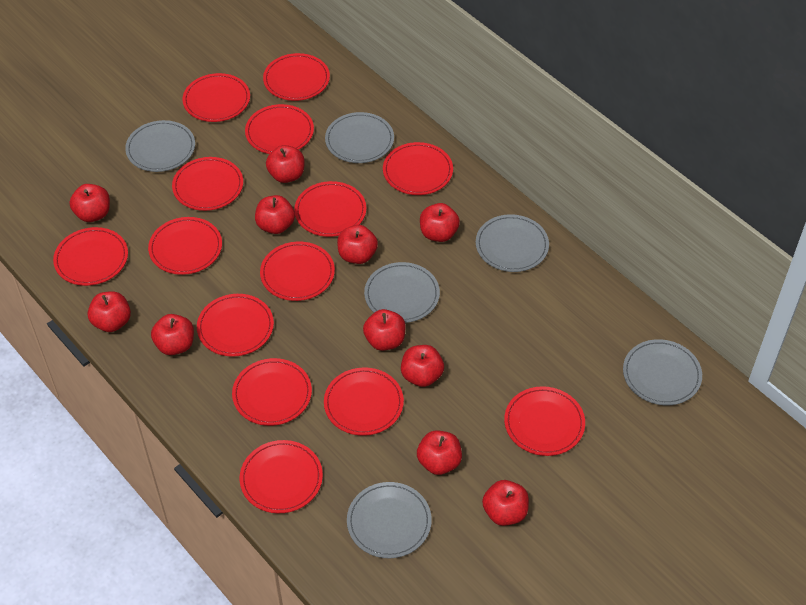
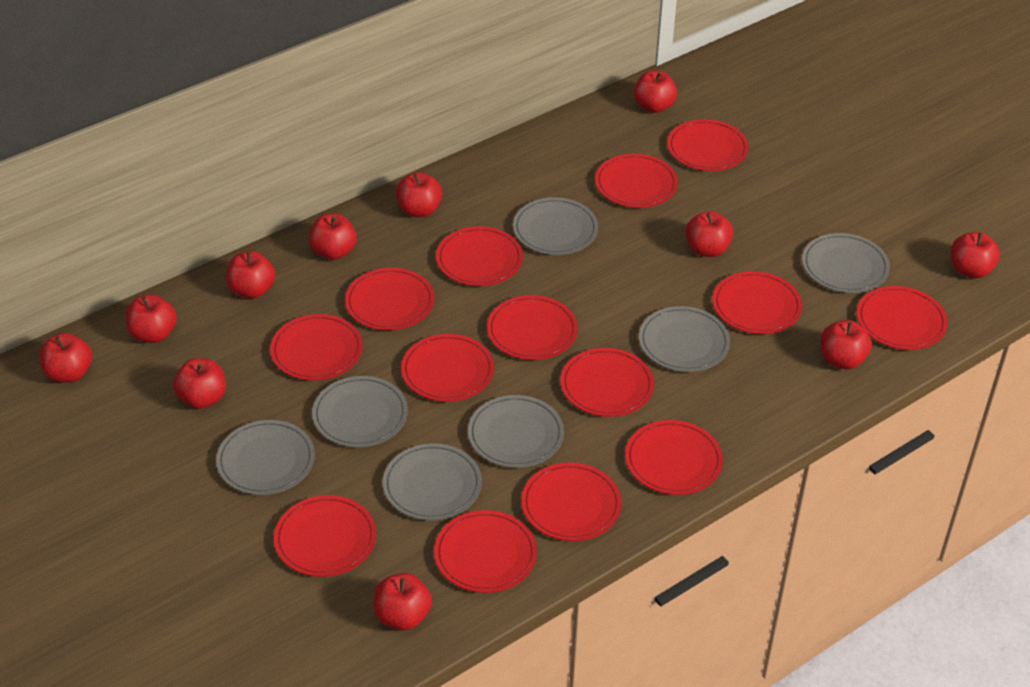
grey plate: [125,120,195,172] [325,112,394,163] [347,482,432,558] [364,262,440,323] [476,214,549,272] [623,339,702,405] = 6 -> [216,420,315,495] [312,376,408,447] [383,443,482,520] [468,395,564,468] [513,197,598,255] [639,306,730,372] [802,233,890,293] = 7

